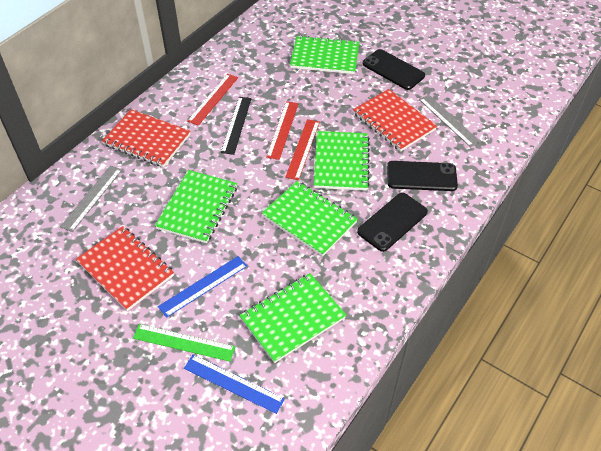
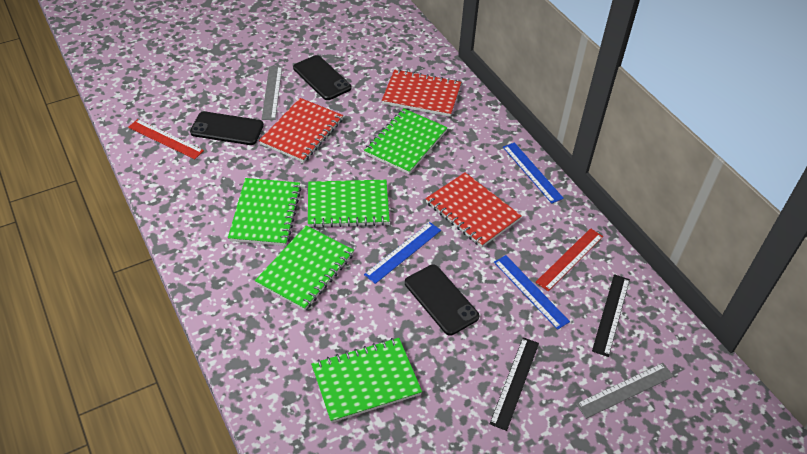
black ruler: [221,97,251,155] = 1 -> [490,337,539,431] [592,274,630,357] = 2
blue ruler: [158,256,247,318] [184,355,285,414] = 2 -> [364,222,441,284] [494,255,570,330] [503,142,564,204] = 3
green ruler: [133,324,235,361] = 1 -> none = 0
red ruler: [187,74,238,126] [266,101,299,160] [285,119,320,180] = 3 -> [128,119,204,159] [535,228,603,291] = 2

